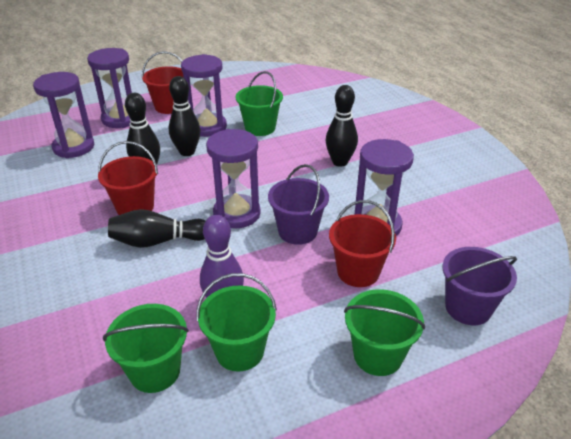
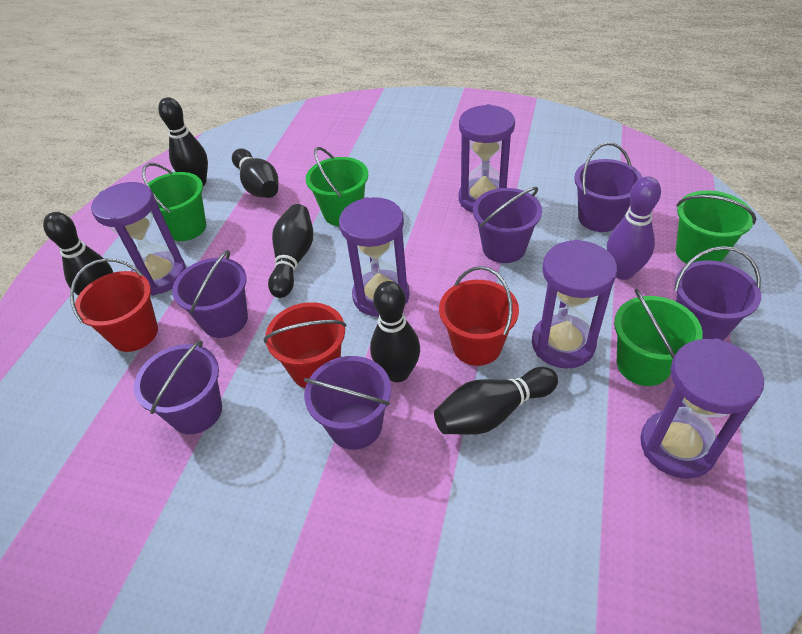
black bowling pin: [108,209,206,248] [125,93,160,164] [169,76,201,156] [326,85,358,167] = 4 -> [43,212,113,296] [158,97,208,186] [232,149,279,198] [268,204,313,298] [370,281,420,382] [434,367,558,435] = 6
purple bucket: [268,164,329,245] [442,247,517,325] = 2 -> [134,340,222,434] [172,250,248,338] [304,356,391,450] [473,187,542,263] [574,142,643,232] [674,246,761,341] = 6

